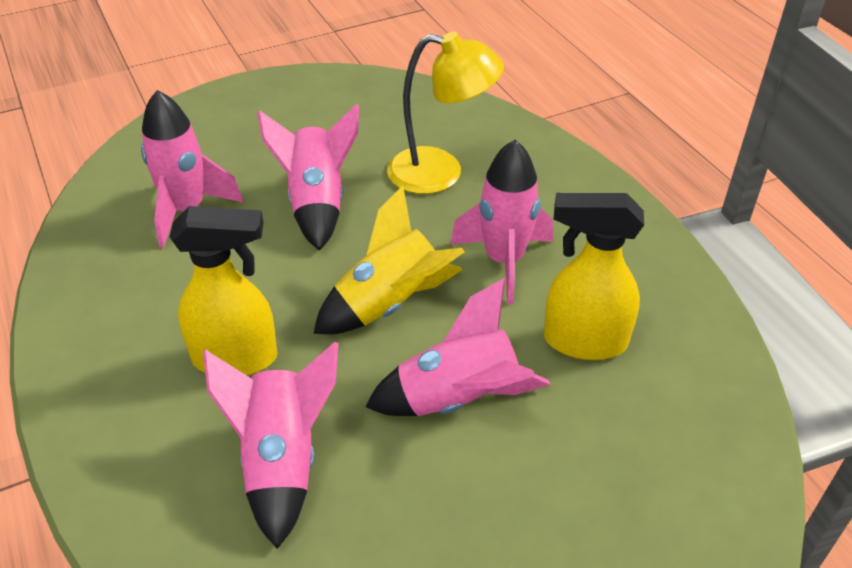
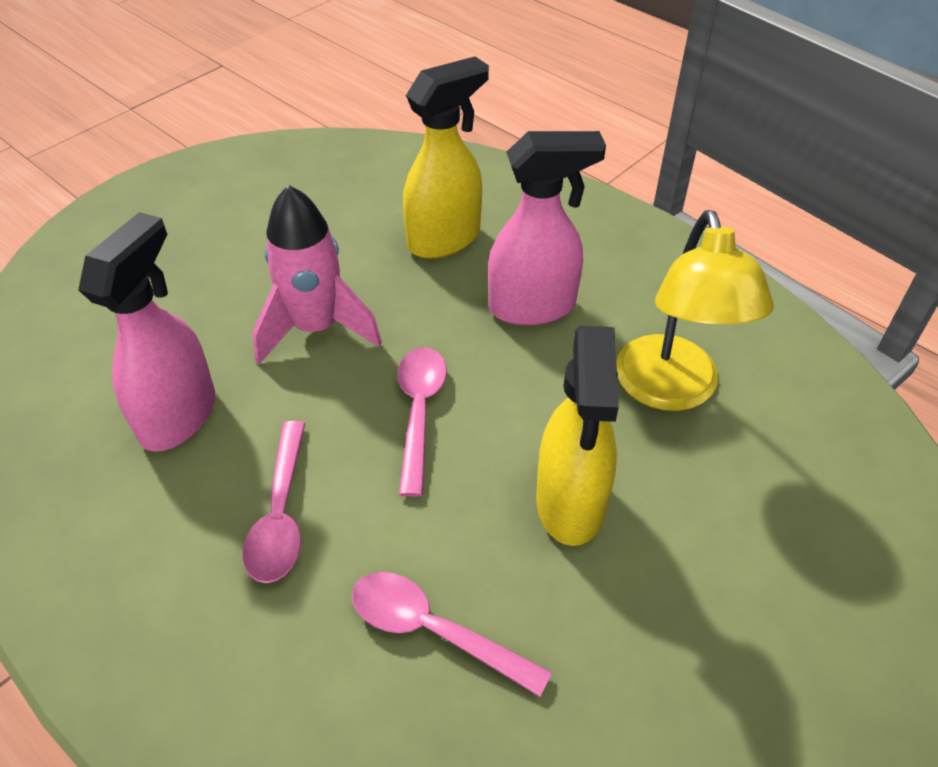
pink rocket: [141,90,243,248] [203,342,339,549] [257,103,359,251] [366,278,550,416] [450,139,553,305] = 5 -> [252,185,382,365] = 1
pink spoon: none = 0 -> [242,421,305,583] [352,572,552,697] [398,347,447,497] = 3
pink spray bottle: none = 0 -> [78,212,215,452] [488,131,606,326] = 2
yellow rocket: [314,186,464,334] = 1 -> none = 0

